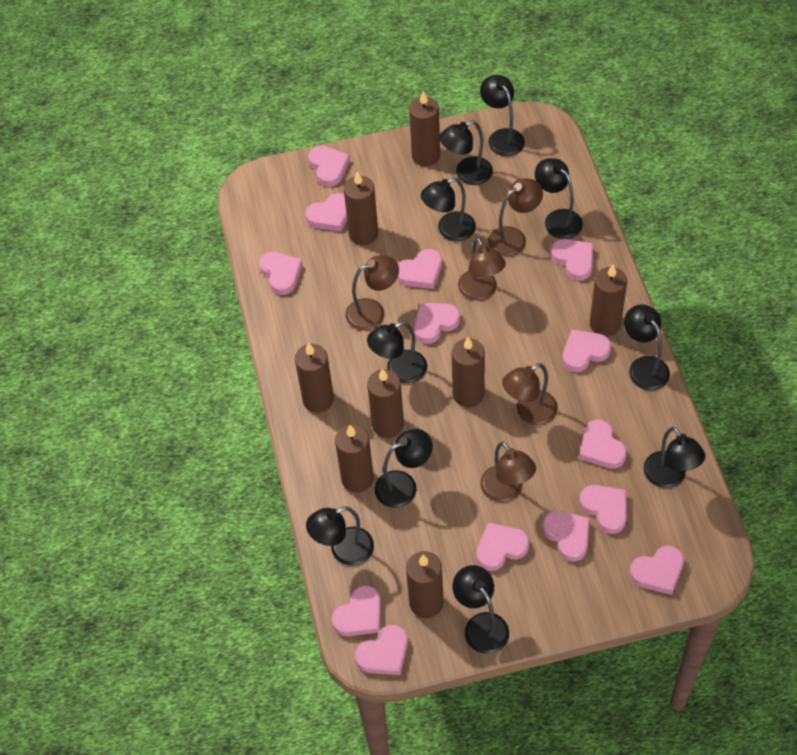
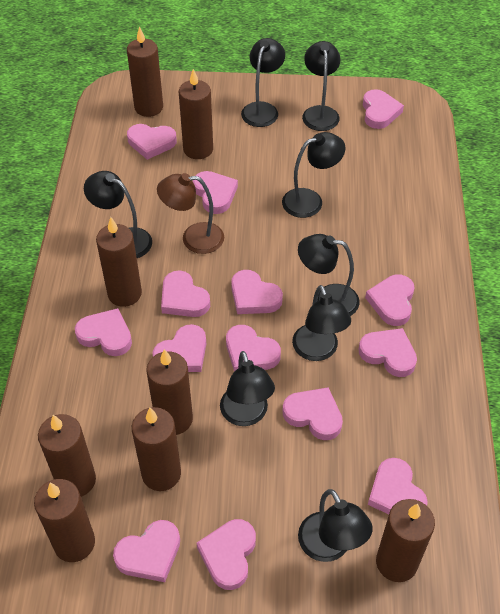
black lamp: [306,506,374,566] [367,321,427,384] [375,429,432,508] [421,177,476,242] [439,120,493,185] [453,565,509,654] [480,75,525,156] [535,158,583,239] [624,304,670,390] [643,427,705,488] = 10 -> [84,171,152,258] [220,351,275,426] [241,38,285,127] [282,132,346,218] [292,285,351,361] [298,234,359,316] [298,489,373,562] [302,41,340,131] = 8
brown lamp: [346,255,399,331] [458,237,506,301] [480,442,536,502] [488,178,543,257] [502,363,558,425] = 5 -> [157,173,224,254] = 1

